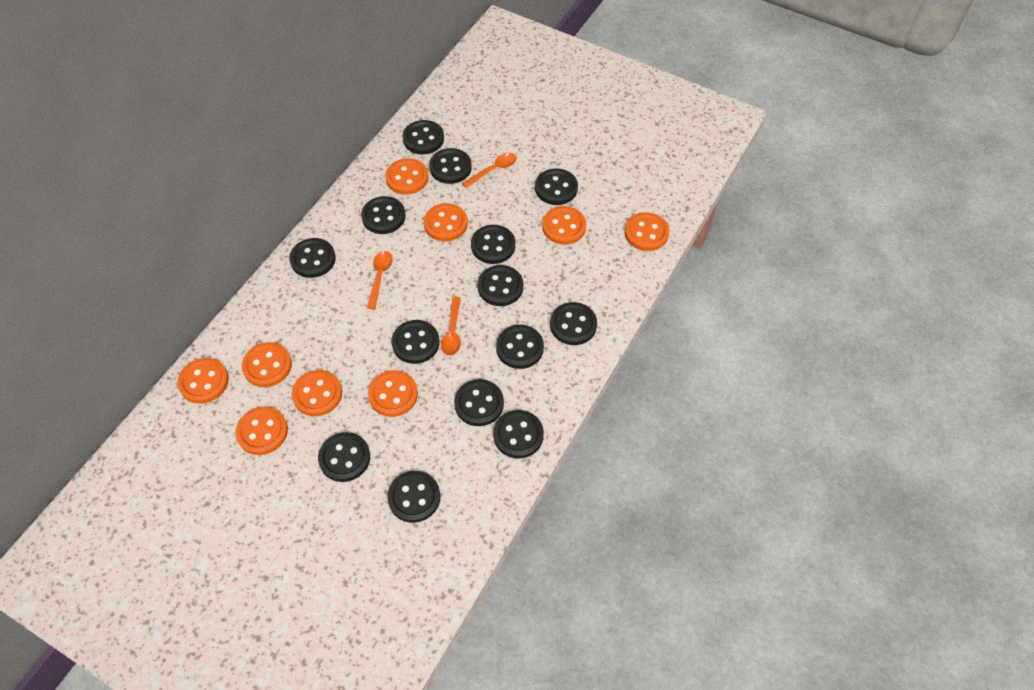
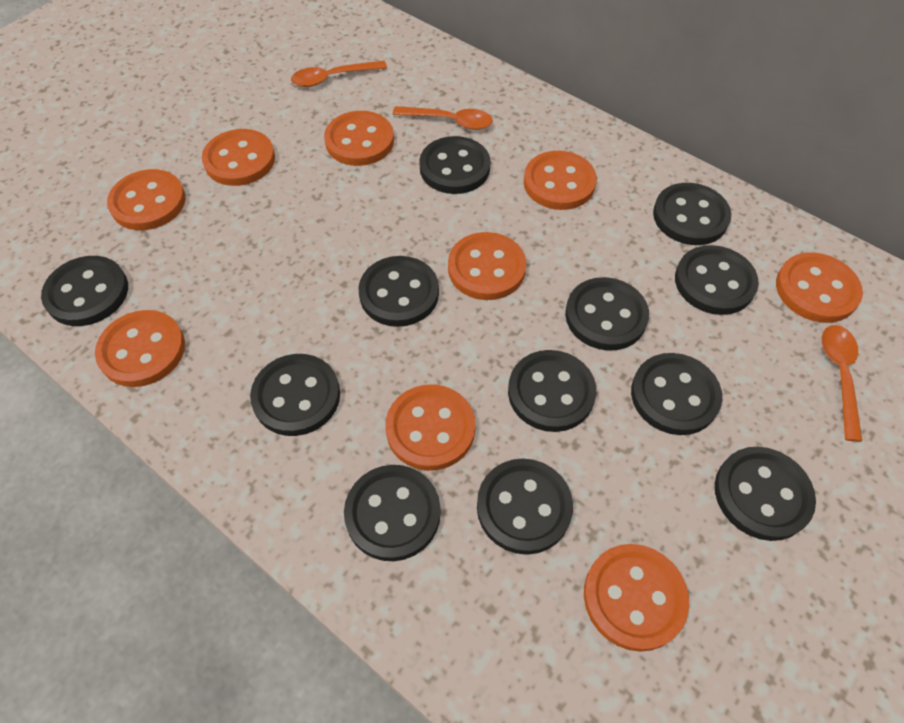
black button: [289,238,336,278] [318,432,370,482] [361,196,406,234] [387,471,440,523] [391,320,439,364] [403,120,444,154] [429,148,472,184] [454,379,504,426] [471,225,515,264] [478,265,523,306] [493,410,544,459] [496,325,544,369] [535,168,578,205] [550,302,597,345] = 14 -> [41,256,128,326] [250,354,340,436] [344,465,441,561] [358,256,439,327] [419,136,491,194] [477,459,573,555] [508,350,596,432] [565,277,649,351] [631,353,722,435] [653,183,731,245] [675,245,759,315] [715,447,816,541] = 12

